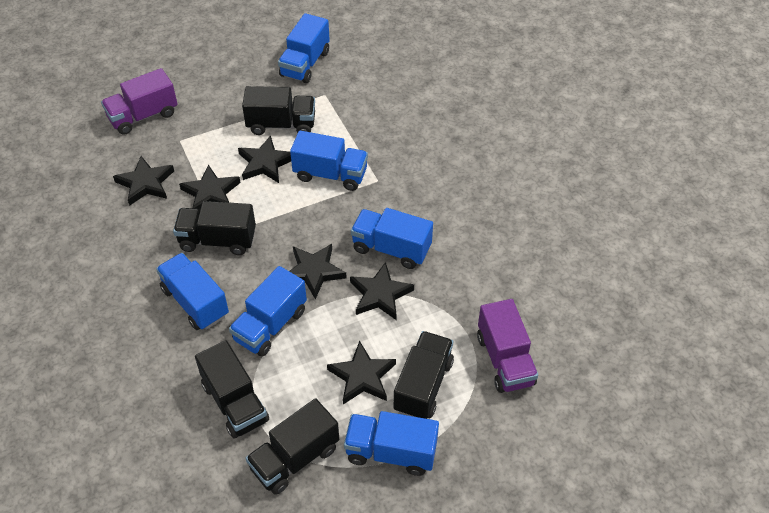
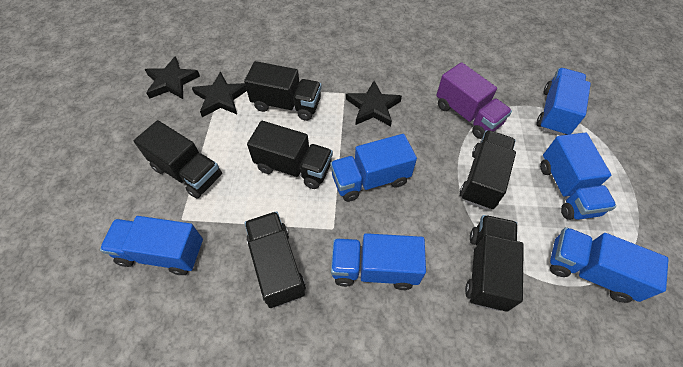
black star: [113,156,174,206] [179,165,241,209] [238,135,291,183] [289,244,347,299] [327,341,396,404] [350,262,414,320] = 6 -> [144,56,200,99] [192,72,247,117] [346,81,402,126] = 3
black truck: [173,201,256,255] [195,340,269,439] [242,86,315,135] [246,398,339,495] [394,331,454,419] = 5 -> [134,120,222,199] [244,61,322,121] [244,211,306,308] [247,121,333,189] [460,130,516,210] [465,215,524,312] = 6
purple truck: [101,68,178,135] [477,299,538,393] = 2 -> [436,62,512,139] = 1

